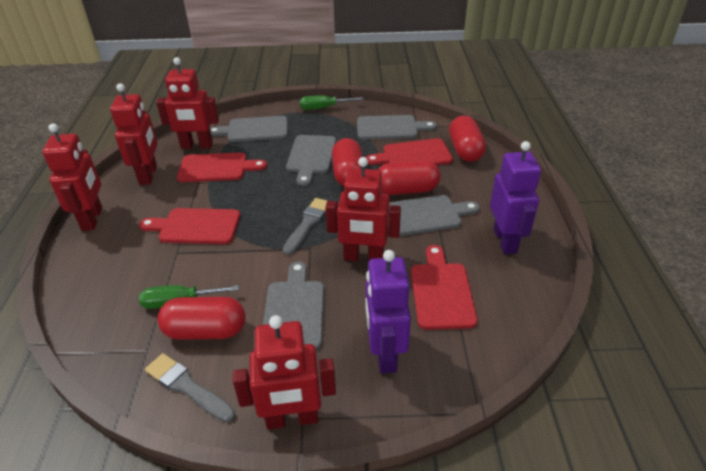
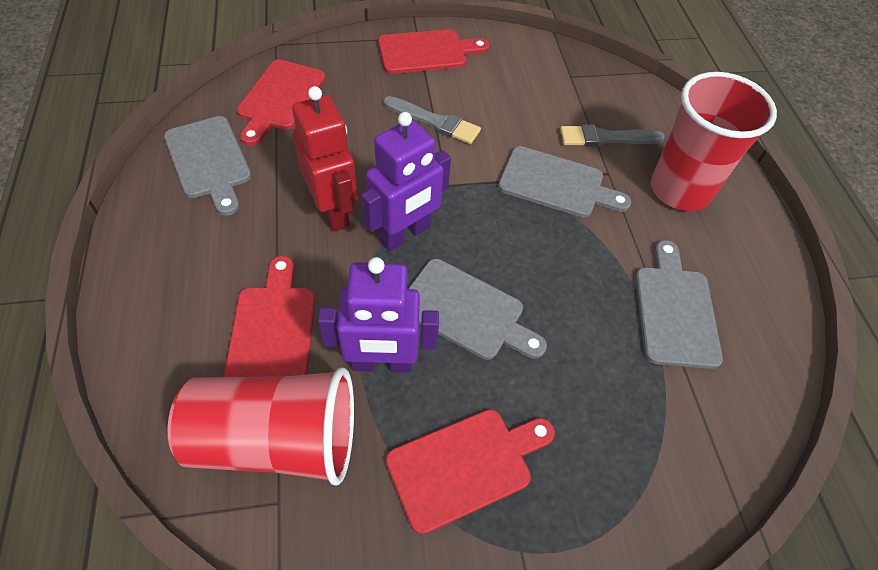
green screwdriver: [139,285,239,309] [300,95,364,110] = 2 -> none = 0
grey cutting board: [210,116,288,142] [263,261,324,350] [286,135,336,186] [357,115,437,140] [389,195,480,236] = 5 -> [164,116,251,216] [408,259,547,359] [498,146,631,218] [635,240,723,369] = 4
red capsule: [157,297,245,340] [332,138,363,186] [378,160,441,195] [449,116,486,162] = 4 -> none = 0
red cup: none = 0 -> [167,367,354,486] [651,72,777,211] = 2
red robot: [42,123,102,231] [110,83,158,185] [156,57,219,149] [233,315,336,429] [325,157,401,261] = 5 -> [292,86,358,232] = 1

